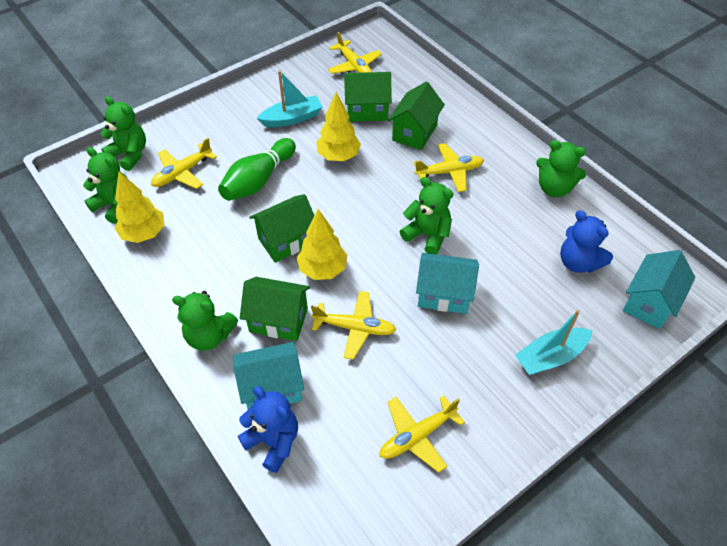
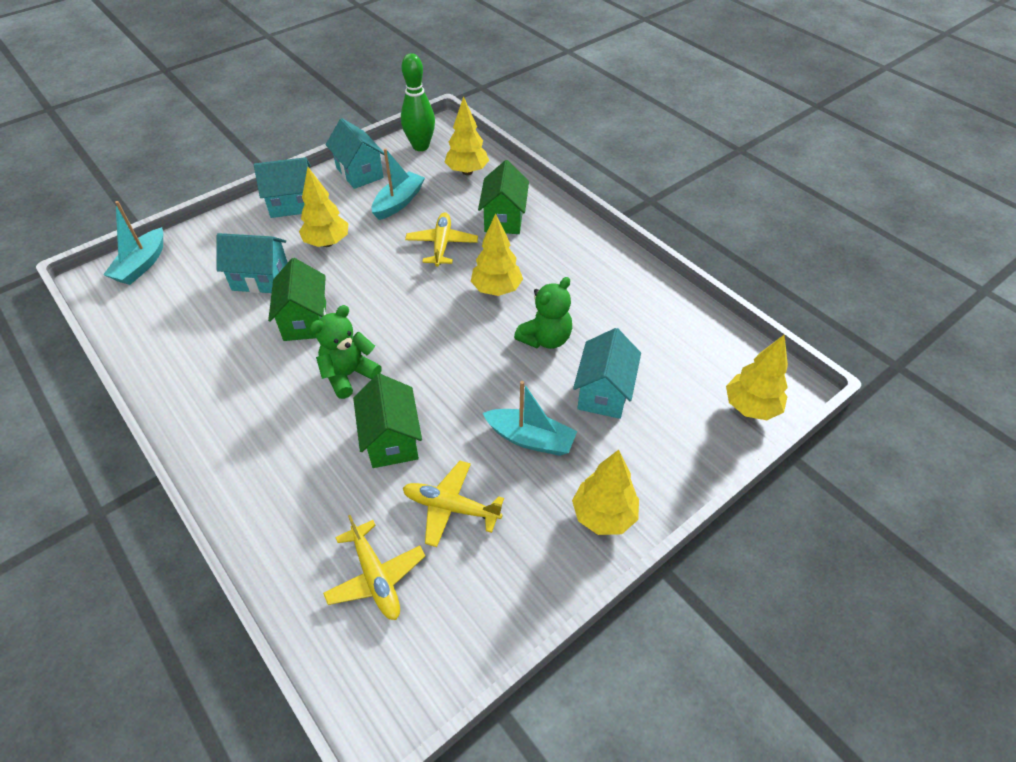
blue teddy bear: [238,387,298,473] [560,210,613,273] = 2 -> none = 0
green house: [240,277,310,341] [250,194,314,263] [344,72,392,122] [388,81,445,150] = 4 -> [268,258,326,341] [353,374,422,468] [478,160,529,234] = 3
green teddy bear: [83,147,128,224] [100,96,146,171] [172,291,238,351] [400,177,453,254] [536,140,586,197] = 5 -> [310,305,382,399] [514,277,572,349] = 2
turquoise boat: [257,70,323,127] [515,310,592,375] = 2 -> [103,201,163,285] [372,148,425,220] [482,381,577,456] = 3
turquoise house: [233,342,304,409] [416,253,479,314] [623,250,696,329] = 3 -> [217,233,288,293] [254,157,311,218] [326,118,384,189] [573,328,641,419] = 4
yellow plane: [151,138,217,189] [311,291,396,360] [328,32,382,74] [380,396,465,473] [414,143,484,192] = 5 -> [323,515,425,620] [403,461,504,547] [405,212,478,267] = 3
yellow tree: [115,172,165,243] [297,209,347,280] [316,92,361,161] = 3 -> [299,167,348,247] [445,96,489,175] [471,213,523,296] [572,450,639,535] [726,335,788,420] = 5

